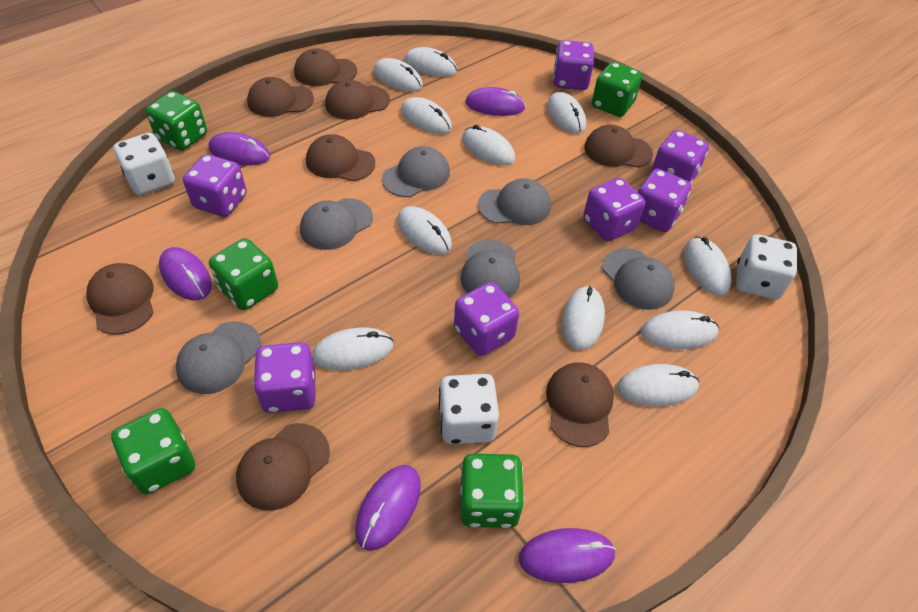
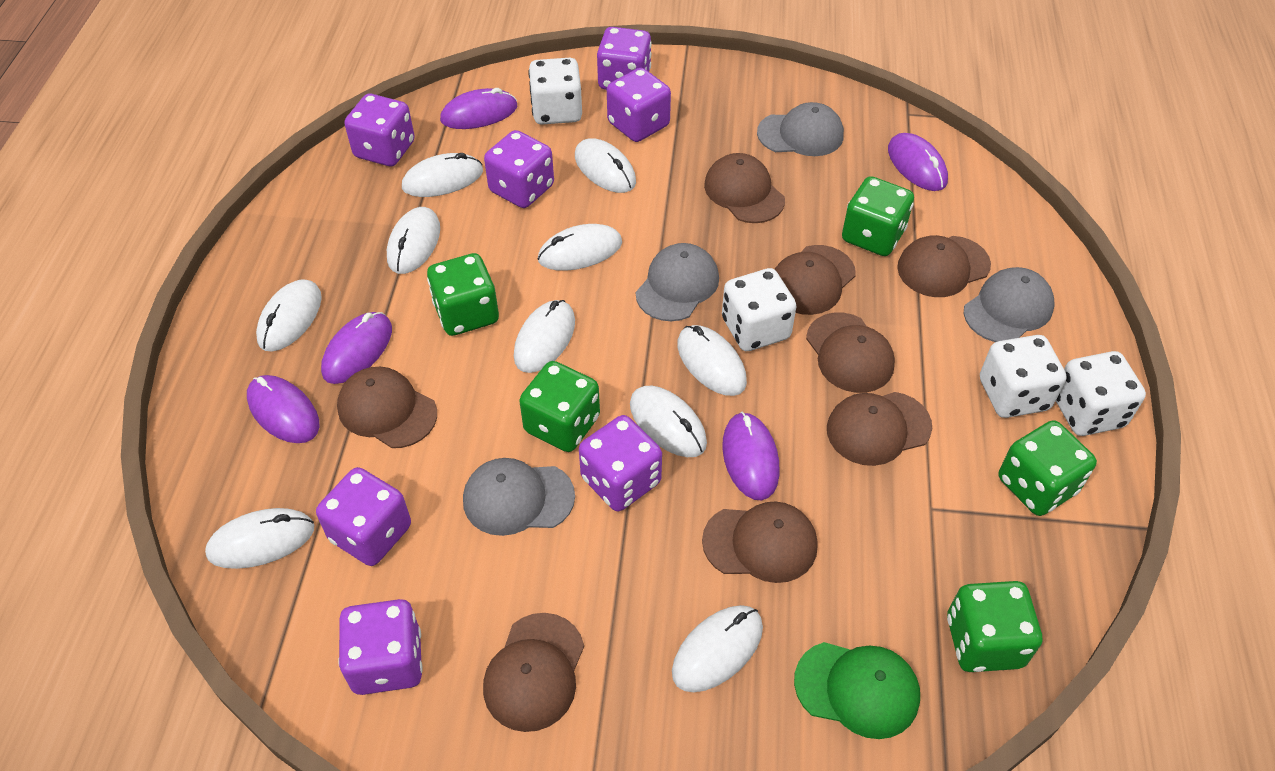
green cap: none = 0 -> [794,642,920,739] = 1
grey cap: [176,321,261,394] [300,198,373,250] [382,146,450,197] [460,240,520,298] [478,178,551,225] [602,248,675,310] = 6 -> [463,458,575,536] [636,243,719,321] [757,102,844,156] [964,267,1055,342] = 4
white dice: [113,133,175,195] [439,374,499,445] [736,234,797,300] = 3 -> [529,58,582,125] [722,268,797,351] [980,335,1067,418] [1056,351,1146,436] = 4
white mouse: [312,327,393,370] [374,58,423,92] [397,206,452,254] [401,97,452,134] [404,47,457,77] [462,125,515,166] [547,92,586,134] [562,286,605,350] [617,364,699,406] [641,311,719,350] [684,237,732,296] = 11 -> [205,508,314,569] [256,279,322,351] [387,207,440,274] [402,153,483,197] [514,300,575,373] [538,224,622,271] [575,139,636,193] [630,386,707,457] [672,605,763,692] [677,325,747,396] = 10

